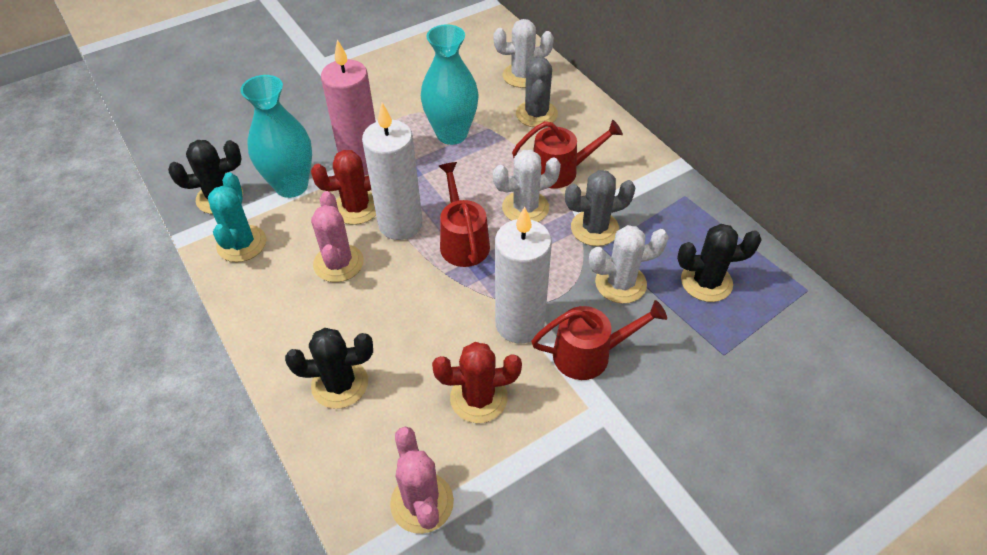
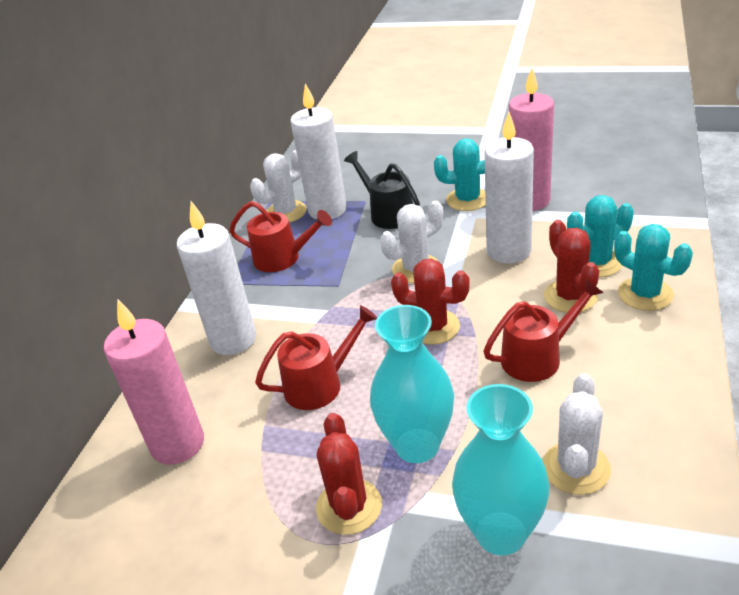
black cactus: [168,140,243,214] [285,328,373,409] [677,224,762,302] = 3 -> none = 0
black watering can: none = 0 -> [344,151,420,229] = 1
grey cactus: [516,56,558,127] [565,170,636,246] = 2 -> none = 0
pink cactus: [311,191,364,282] [390,426,454,534] = 2 -> none = 0
pink candle: [321,39,376,175] = 1 -> [104,299,204,465] [509,68,554,211] = 2
red cactus: [311,150,376,225] [432,342,522,423] = 2 -> [316,413,382,535] [391,259,470,345] [544,220,599,313] = 3
turquoise cactus: [208,172,266,262] = 1 -> [434,138,486,211] [567,195,634,277] [614,224,693,311] = 3
white candle: [362,103,423,240] [495,206,552,343] = 2 -> [177,201,256,355] [290,83,347,219] [484,112,534,263] = 3

